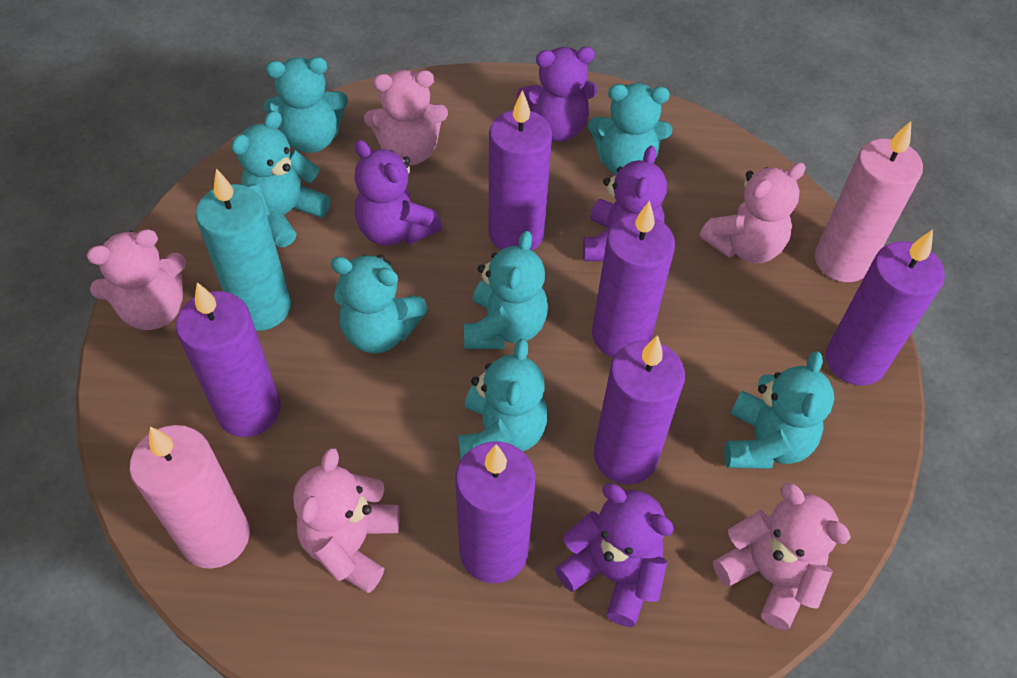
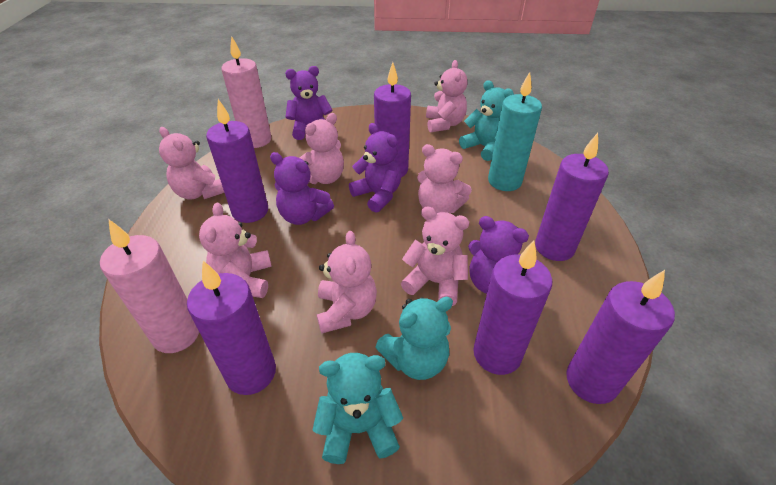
pink teddy bear: [86,229,186,330] [293,448,400,593] [364,70,448,166] [700,162,806,263] [713,483,851,631] = 5 -> [159,127,224,200] [199,203,272,298] [299,113,344,184] [317,231,377,333] [401,206,469,306] [417,144,472,213] [426,60,467,132] = 7
turquoise teddy bear: [231,111,331,247] [264,57,348,153] [331,254,428,354] [458,339,547,460] [464,231,548,349] [588,83,672,175] [724,351,834,469] = 7 -> [313,353,403,464] [375,297,453,380] [459,80,514,161] = 3

